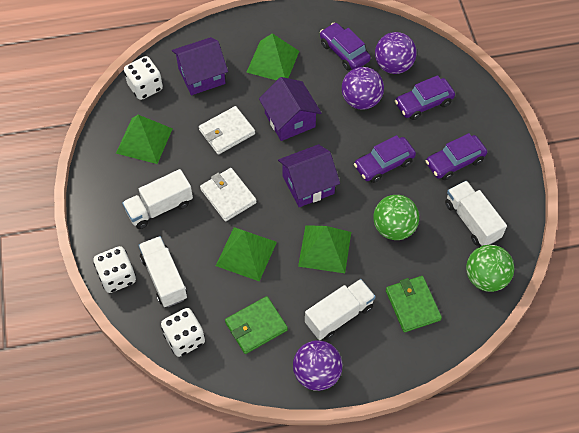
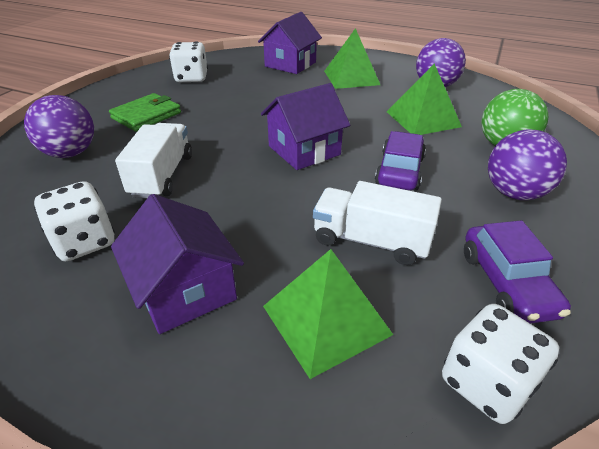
green ball: [373,195,419,240] [466,245,514,292] = 2 -> [482,89,548,146] = 1
green pyramid: [116,115,173,164] [216,227,277,281] [247,33,299,80] [298,225,351,273] = 4 -> [263,249,393,379] [324,28,380,89] [387,63,462,135] = 3
green wallet: [225,296,288,354] [386,276,442,332] = 2 -> [109,93,181,132] = 1
purple car: [320,22,371,70] [354,135,416,183] [395,75,455,120] [426,133,487,180] = 4 -> [375,131,426,191] [464,220,571,324] = 2
white truck: [122,169,193,229] [139,236,187,307] [305,279,376,340] [445,181,507,246] = 4 -> [115,123,192,198] [313,181,442,265] = 2
white wallet: [199,106,255,155] [200,168,257,221] = 2 -> none = 0

